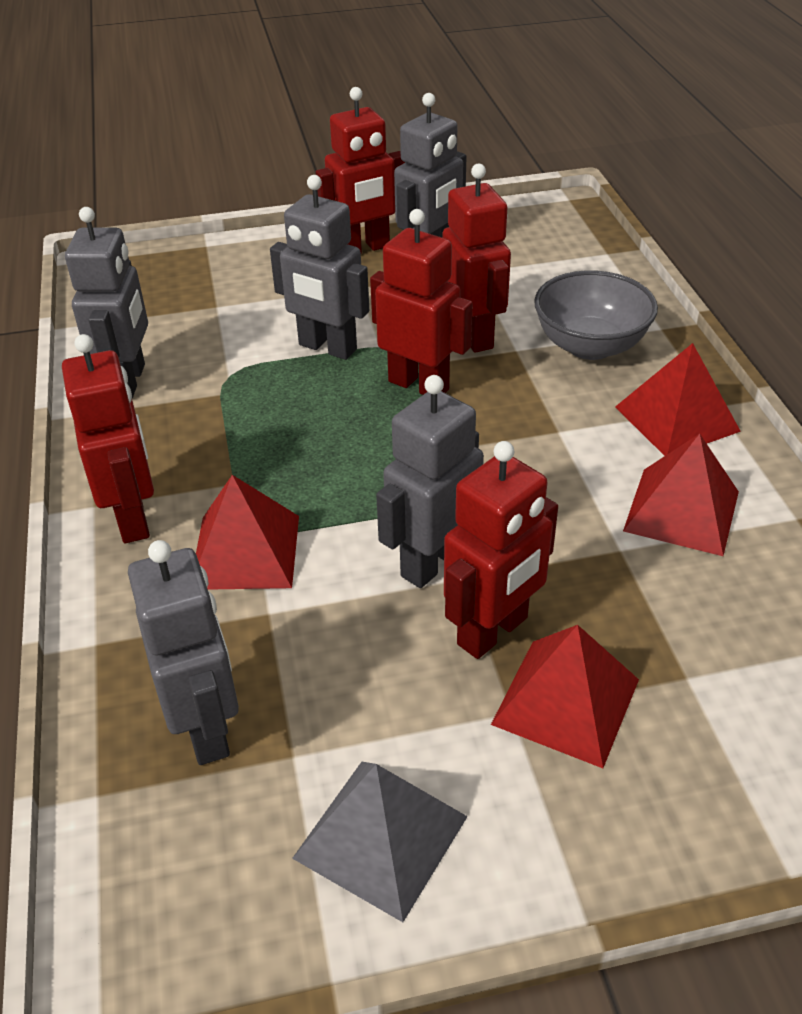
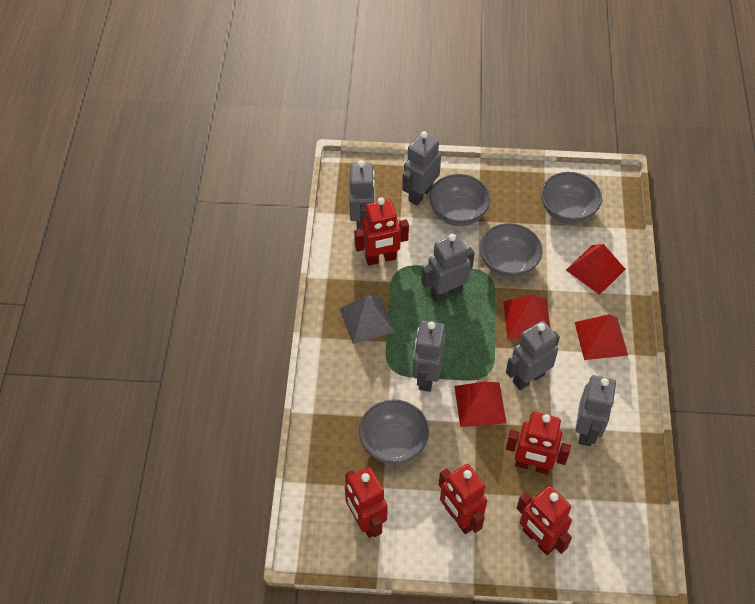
grey bowl: [534,270,658,360] = 1 -> [359,400,429,464] [429,174,491,226] [479,223,543,278] [541,172,602,224] = 4
grey robot: [65,207,148,398] [128,540,239,765] [270,175,369,360] [376,375,484,588] [394,93,467,237] = 5 -> [349,160,375,230] [402,131,441,205] [413,320,446,392] [421,234,475,303] [506,321,560,390] [575,375,616,446] = 6

